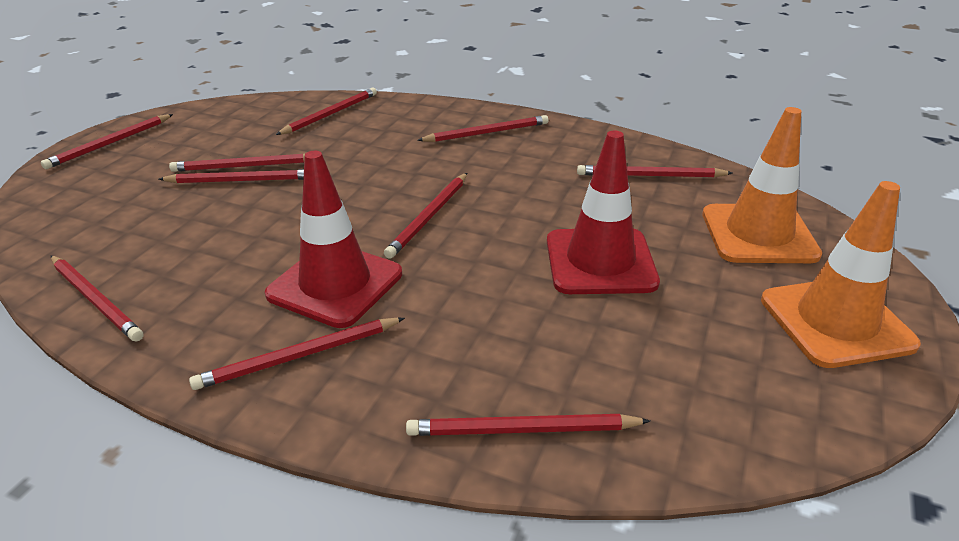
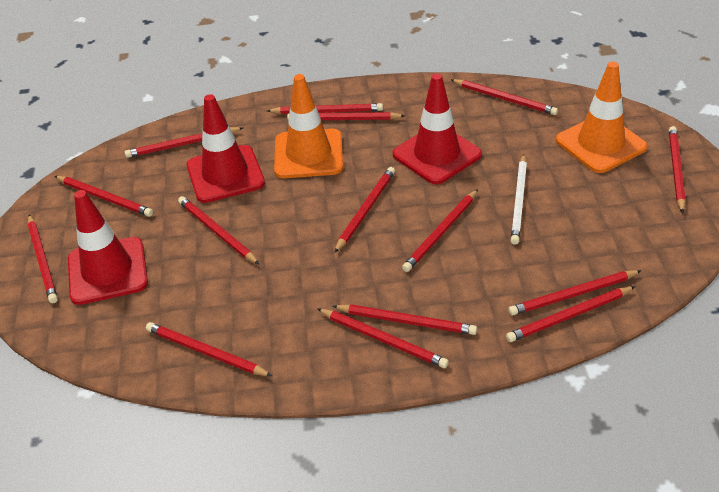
red pencil: [41,114,173,169] [51,256,144,342] [159,169,304,183] [169,153,305,172] [189,318,405,390] [276,88,377,135] [384,173,467,259] [406,414,650,436] [417,115,549,142] [577,165,733,178] = 10 -> [28,215,58,303] [55,176,153,217] [125,127,243,158] [146,322,272,376] [178,196,260,265] [267,103,383,114] [287,112,405,120] [317,308,449,368] [333,304,477,335] [334,167,395,253] [402,189,478,272] [451,79,558,115] [506,286,635,342] [508,270,642,315] [669,126,686,214] = 15
red traffic cone: [265,151,402,328] [547,131,660,294] = 2 -> [68,190,148,305] [187,94,265,203] [393,73,482,184] = 3
white pencil: none = 0 -> [511,154,527,245] = 1

